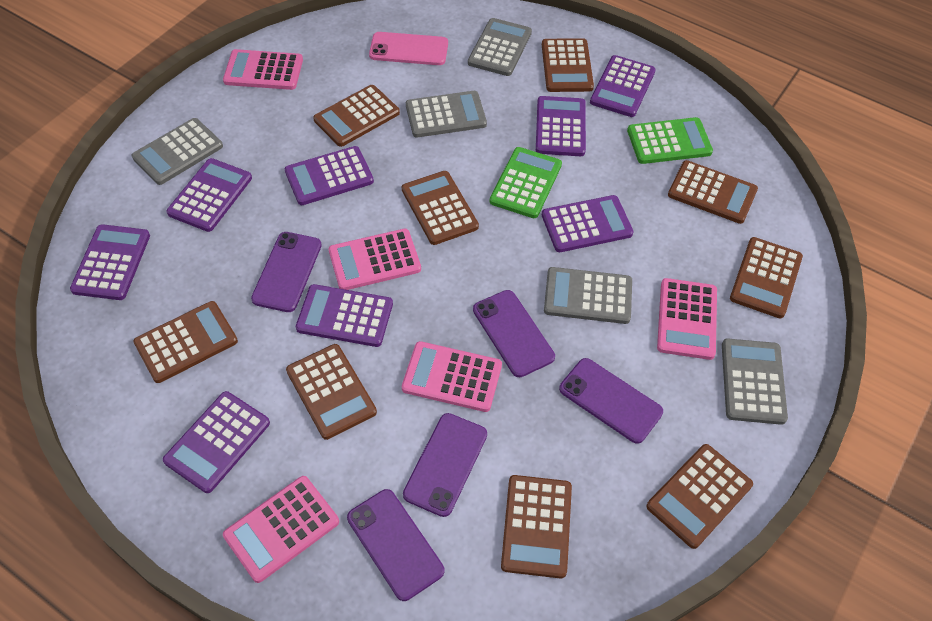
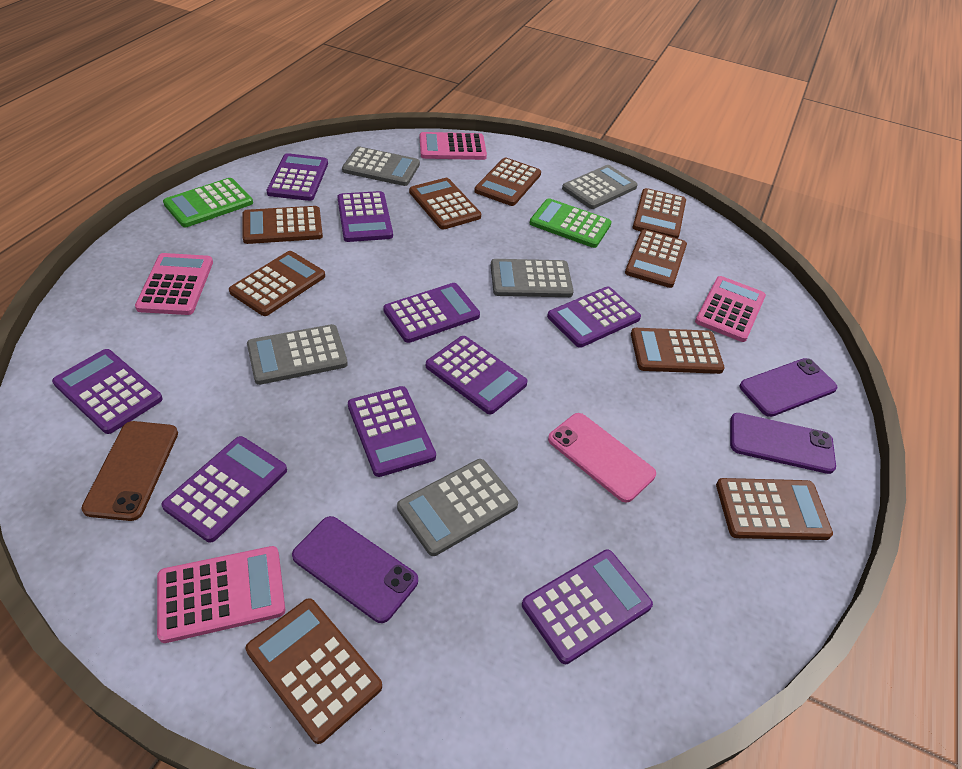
brown phone: none = 0 -> [82,421,178,521] = 1
pink calculator: [223,49,303,90] [223,476,339,583] [329,229,421,290] [402,341,502,412] [657,278,717,360] = 5 -> [135,253,213,315] [157,546,285,643] [420,132,487,160] [695,276,766,342] = 4
purple calculator: [70,224,150,300] [163,391,270,493] [166,158,252,232] [285,146,374,205] [296,284,393,347] [536,96,586,156] [542,195,634,252] [590,55,656,117] = 8 -> [52,349,163,434] [162,436,287,542] [267,153,328,201] [337,191,393,242] [348,386,436,477] [383,283,480,343] [426,336,528,414] [522,550,653,664] [547,287,641,348] = 9
purple phone: [251,232,322,312] [347,489,444,601] [403,413,487,517] [473,290,555,377] [559,358,663,444] = 5 -> [292,516,418,623] [730,413,836,474] [739,358,838,417] = 3

